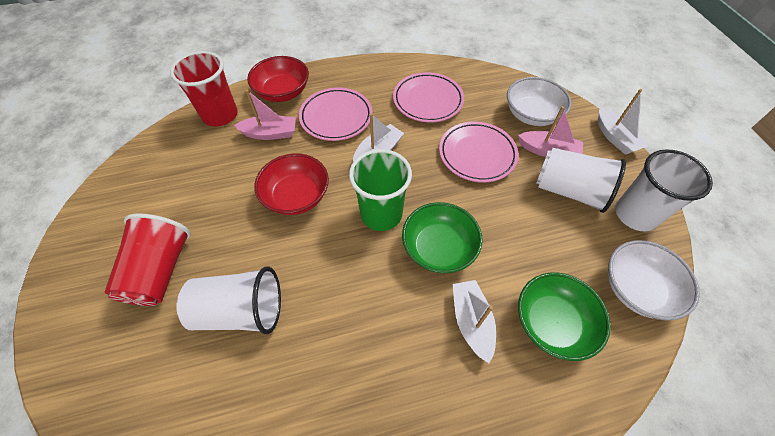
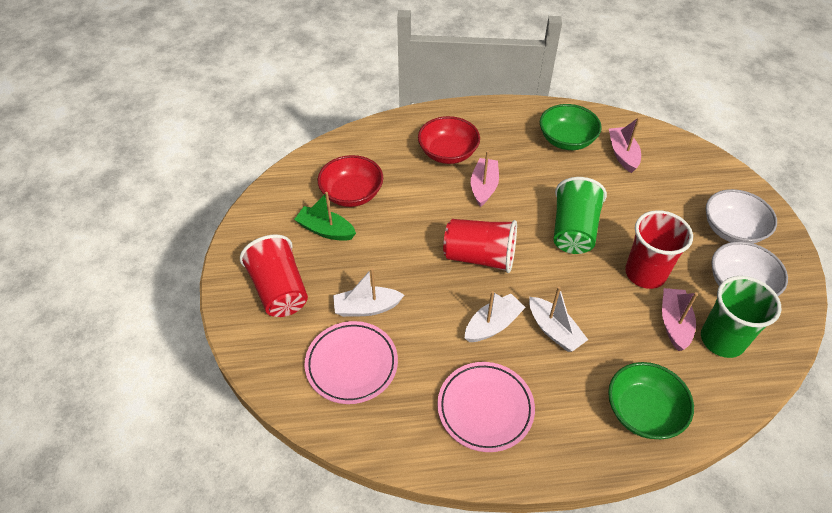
green boat: none = 0 -> [294,192,356,241] = 1
green cup: [349,149,412,231] = 1 -> [553,177,607,254] [701,276,781,358] = 2
pink boat: [234,90,296,140] [518,106,583,157] = 2 -> [471,151,499,207] [609,117,641,173] [662,288,698,351] = 3
pink plate: [299,88,372,141] [393,72,464,122] [439,122,519,183] = 3 -> [304,321,398,404] [437,362,535,452] = 2
red cup: [105,213,191,306] [170,51,238,126] = 2 -> [240,234,308,317] [443,219,517,273] [625,210,693,289] = 3
white cup: [177,266,281,334] [536,148,626,213] [615,149,713,231] = 3 -> none = 0

